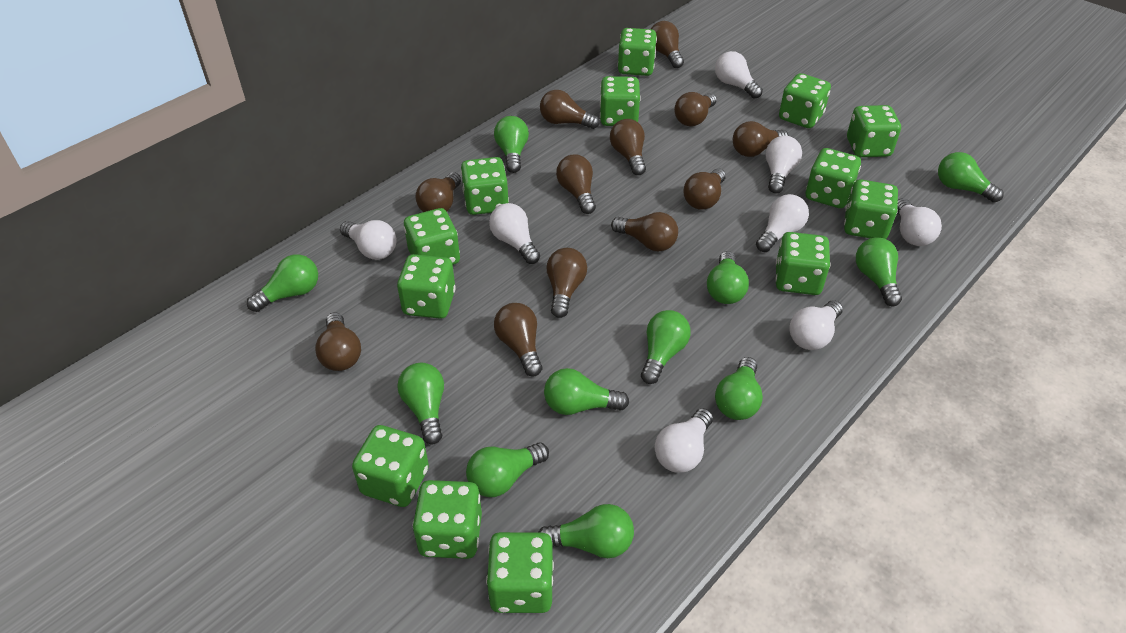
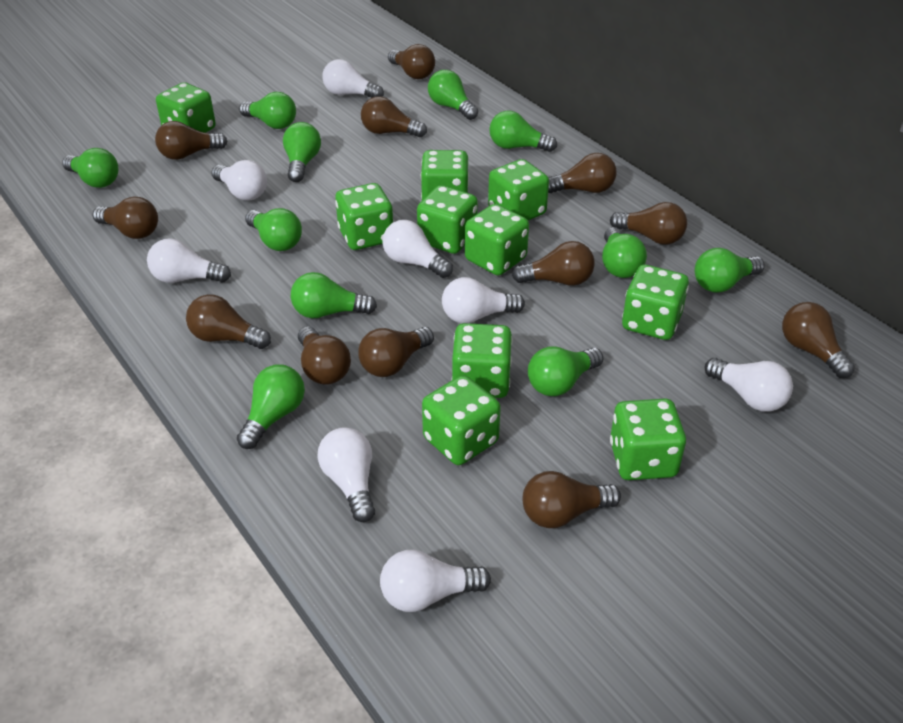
green dice: [352,425,429,507] [397,254,456,319] [404,208,460,265] [413,480,482,559] [461,157,509,215] [486,532,554,613] [600,76,641,126] [618,28,657,76] [775,232,831,295] [779,73,831,128] [806,148,861,208] [844,179,898,239] [847,105,901,157] = 13 -> [156,82,216,133] [335,183,393,250] [417,185,478,254] [421,150,469,200] [422,375,501,465] [451,323,513,398] [465,204,529,276] [488,159,549,220] [610,399,686,480] [622,265,689,340] = 10

